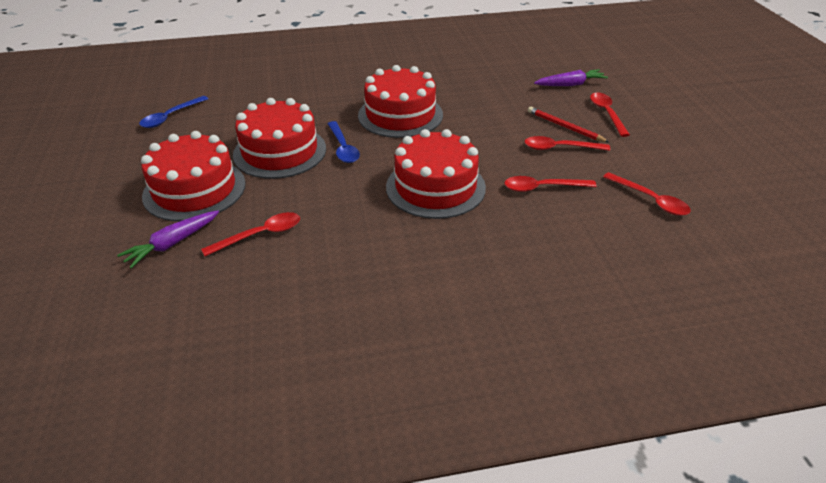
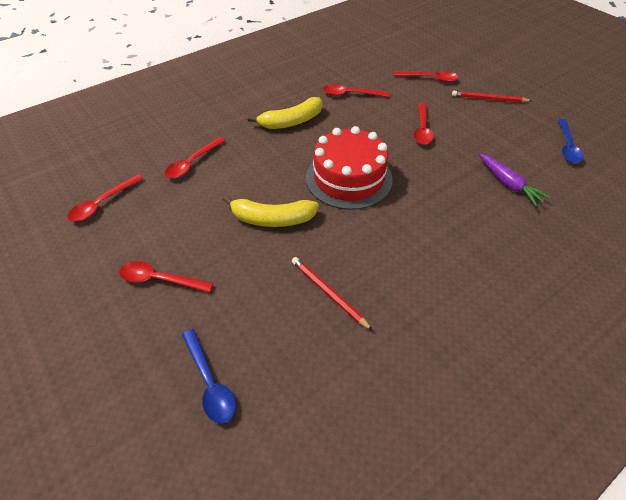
purple carrot: [117,210,219,268] [534,69,608,86] = 2 -> [479,154,550,206] = 1
red cake: [141,131,246,221] [233,98,326,179] [358,65,443,138] [386,129,486,219] = 4 -> [306,126,393,210] = 1
red pencil: [528,107,609,142] = 1 -> [292,257,373,331] [452,91,532,103] = 2
red spoon: [201,212,300,256] [505,176,597,192] [525,136,610,151] [590,92,630,137] [603,172,691,216] = 5 -> [67,174,143,221] [119,261,214,293] [165,137,225,178] [323,84,389,97] [393,71,459,82] [414,103,434,145] = 6
yellow banana: none = 0 -> [223,195,319,227] [248,97,322,129] = 2

